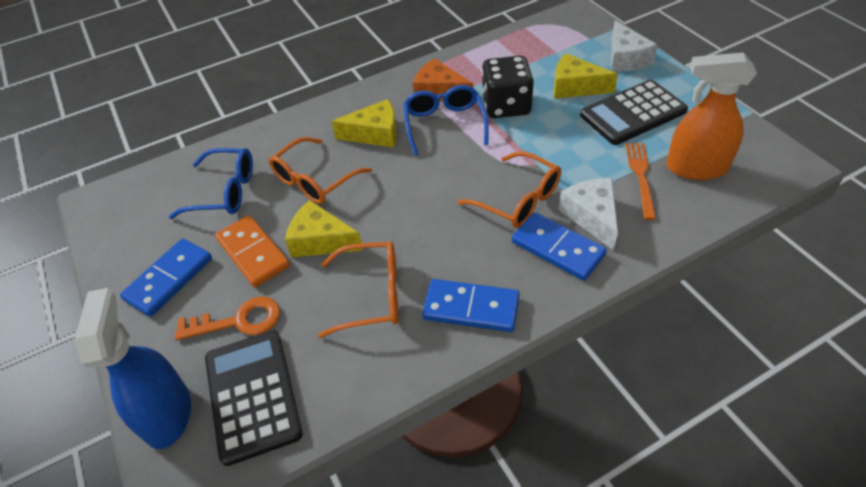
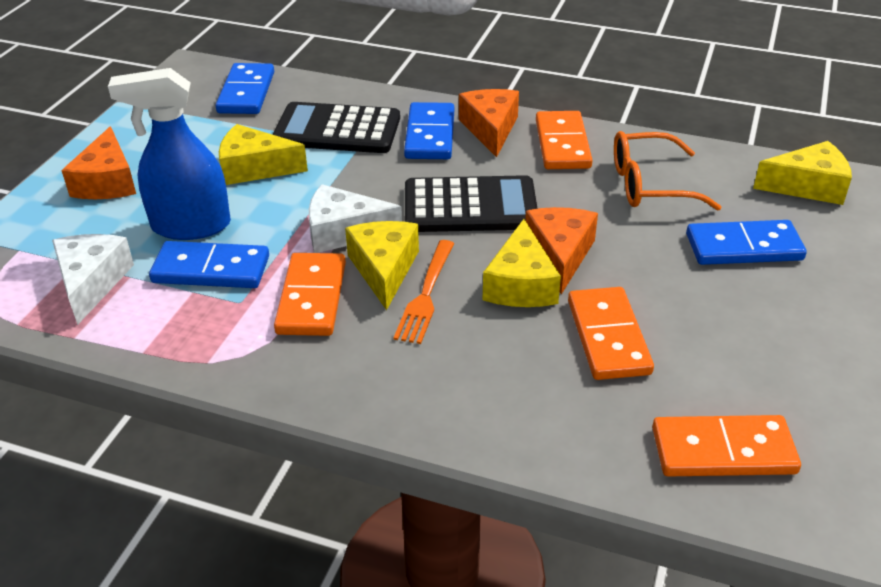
black dice: [482,56,534,118] = 1 -> none = 0
blue domino: [120,238,212,317] [422,279,520,332] [512,212,607,281] = 3 -> [149,241,269,288] [215,63,274,114] [404,102,454,159] [686,220,807,265] = 4
blue glasses: [169,148,253,219] [403,85,489,156] = 2 -> none = 0
orange cheese: [413,58,473,102] = 1 -> [61,126,136,199] [459,89,519,157] [525,207,598,295] = 3
orange domino: [215,215,290,287] = 1 -> [274,253,346,336] [536,111,593,169] [568,287,654,380] [652,415,801,476] = 4
orange glasses: [269,137,372,204] [318,242,399,338] [457,151,561,228] = 3 -> [614,131,721,211] = 1
orange key: [175,297,280,340] = 1 -> none = 0
orange spray bottle: [666,52,757,180] = 1 -> none = 0
yellow cheese: [285,200,363,257] [331,99,397,148] [554,53,618,99] = 3 -> [219,124,308,185] [345,221,419,310] [483,219,561,307] [753,141,852,205] = 4

